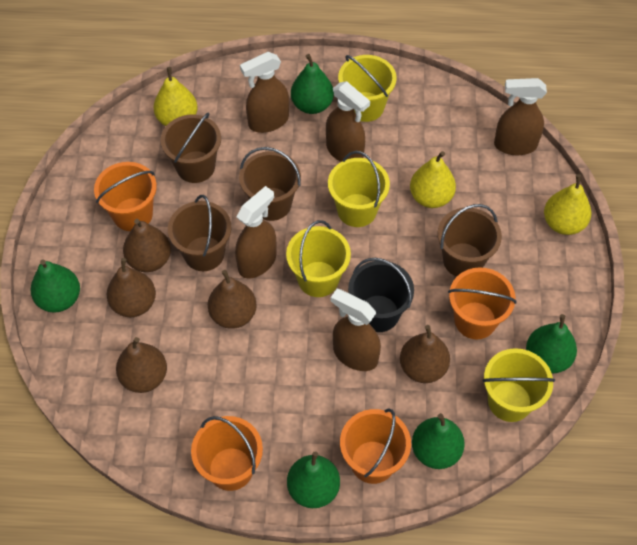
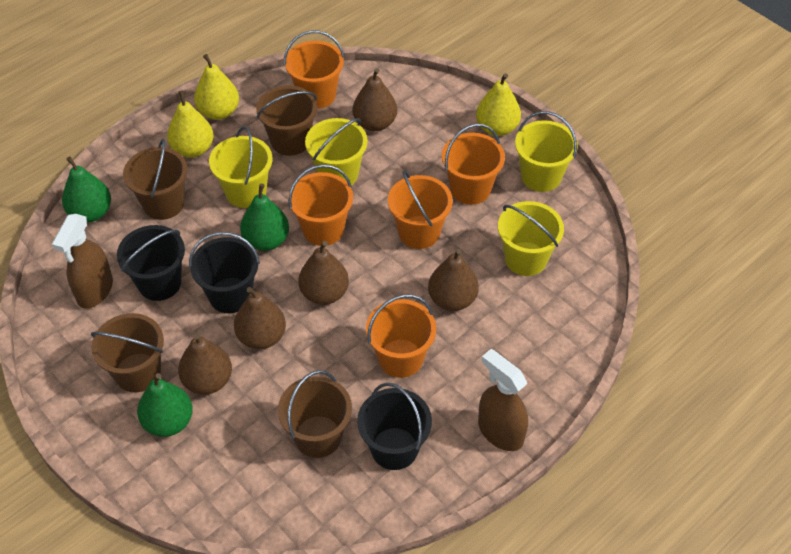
black bucket: [348,258,414,332] = 1 -> [117,225,185,301] [189,232,260,313] [357,383,432,470] = 3
brown spray bottle: [235,186,277,279] [240,52,289,133] [326,81,370,162] [331,289,381,371] [494,78,547,155] = 5 -> [52,214,113,309] [478,349,528,451] = 2
green pear: [31,260,80,313] [287,452,340,508] [291,54,334,114] [412,413,465,469] [526,314,577,373] = 5 -> [62,157,111,222] [137,373,193,437] [240,183,289,251] = 3
orange bucket: [94,162,157,231] [191,416,263,491] [340,408,411,484] [448,267,517,339] = 4 -> [284,30,345,109] [288,164,353,246] [366,294,436,378] [388,170,453,249] [442,124,505,205] = 5

